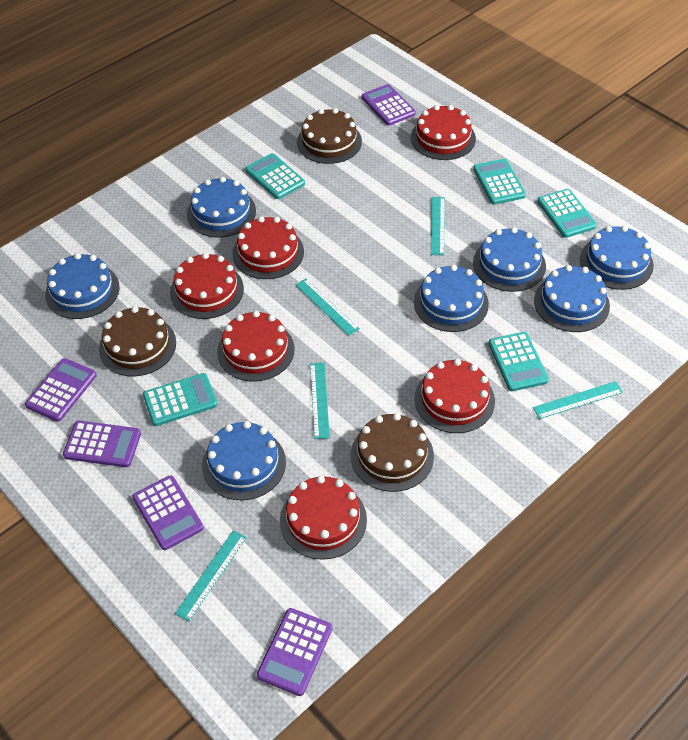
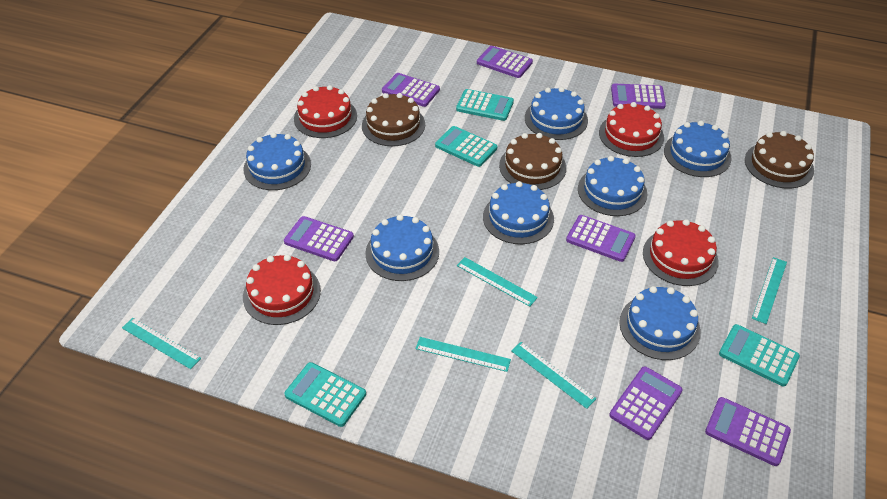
purple calculator: [25,358,97,422] [63,421,141,467] [132,475,204,550] [257,608,332,696] [362,84,416,126] = 5 -> [284,216,354,261] [382,73,440,107] [477,46,533,78] [566,215,636,262] [609,366,683,440] [611,84,666,109] [705,397,791,466] = 7
red cake: [170,253,244,319] [217,311,294,381] [232,216,304,279] [280,475,367,560] [411,105,476,160] [414,359,495,433] = 6 -> [243,254,321,325] [294,85,357,138] [599,102,664,157] [643,219,719,286] = 4
turquoise calculator: [143,373,218,426] [245,153,305,199] [473,159,526,205] [488,332,549,391] [537,189,597,238] = 5 -> [284,362,366,427] [435,126,497,167] [456,89,514,121] [719,324,800,386] = 4

